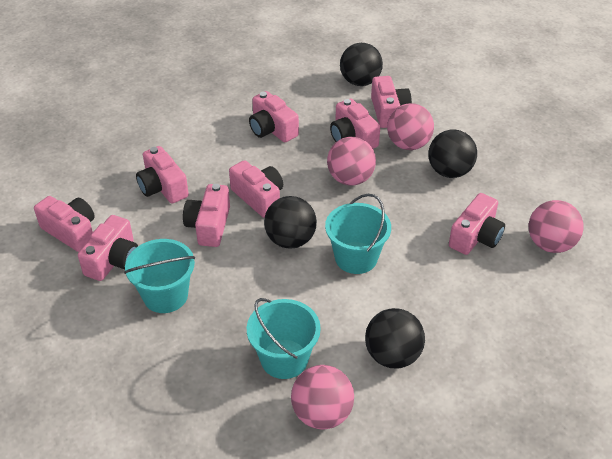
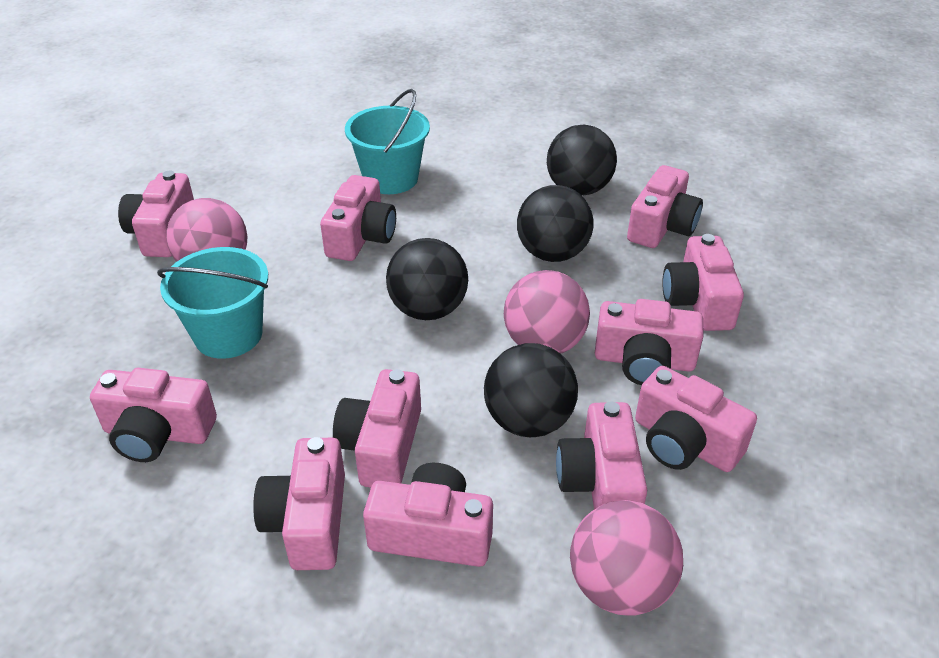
pink ball: [291,365,354,429] [327,137,376,186] [387,103,434,150] [529,200,584,253] = 4 -> [166,198,247,262] [504,270,590,354] [570,500,683,615] = 3
pink camera: [34,196,95,252] [78,215,138,281] [136,146,189,204] [183,184,230,247] [229,160,283,218] [249,91,299,142] [330,99,380,149] [371,76,412,128] [449,193,505,255] = 9 -> [90,368,217,462] [118,171,194,257] [253,437,345,570] [320,175,396,261] [333,369,421,488] [363,463,493,567] [556,402,647,509] [595,299,704,385] [627,165,703,248] [635,366,757,472] [662,234,744,331] = 11
turquoise bucket: [124,239,195,313] [247,298,321,379] [325,194,391,274] = 3 -> [157,247,268,359] [345,89,430,194] = 2

